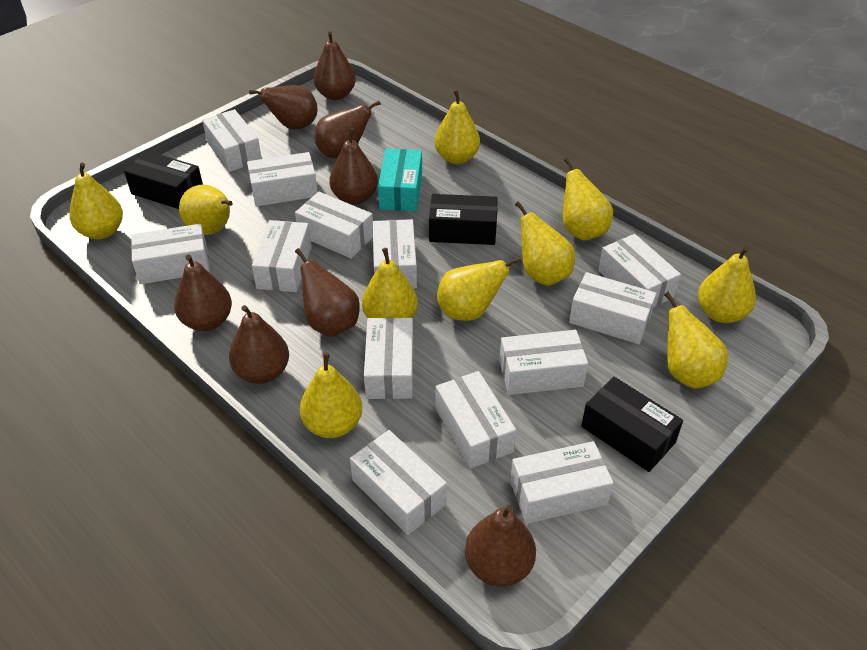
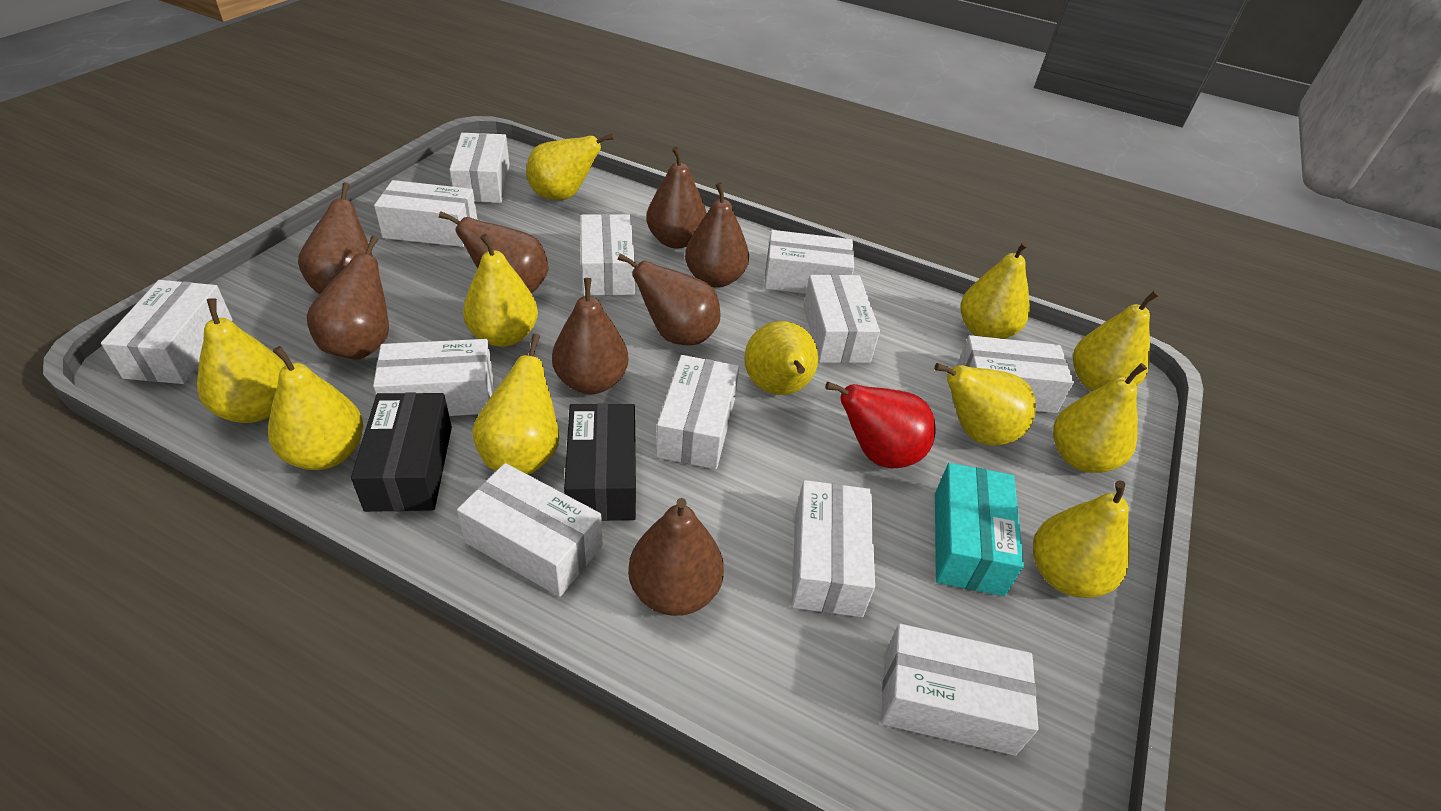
black box: [124,151,203,209] [429,194,498,245] [581,377,683,472] = 3 -> [351,393,452,512] [564,403,636,521] = 2
red pear: none = 0 -> [825,382,936,468] = 1
white box: [131,224,210,284] [202,109,262,172] [247,152,318,207] [252,220,312,292] [295,192,373,258] [350,430,447,535] [364,318,413,399] [373,219,417,289] [436,371,516,469] [499,330,588,395] [510,441,614,524] [569,272,657,344] [598,234,681,307] = 13 -> [101,280,233,384] [373,339,493,416] [374,180,478,247] [449,133,510,203] [457,463,603,597] [581,214,635,296] [656,355,739,469] [764,230,854,294] [791,480,875,617] [803,274,880,363] [881,624,1039,756] [957,335,1074,413] = 12
yellow pear: [70,163,123,239] [179,185,233,235] [300,353,362,438] [362,248,418,318] [434,90,480,164] [437,257,522,321] [515,201,575,286] [563,158,613,240] [664,292,728,388] [698,246,756,323] = 10 -> [197,298,286,423] [268,346,363,470] [463,234,538,347] [472,334,559,474] [526,134,614,200] [744,321,818,395] [934,363,1036,446] [961,241,1030,339] [1033,480,1130,598] [1053,363,1147,473] [1073,291,1159,391] = 11

